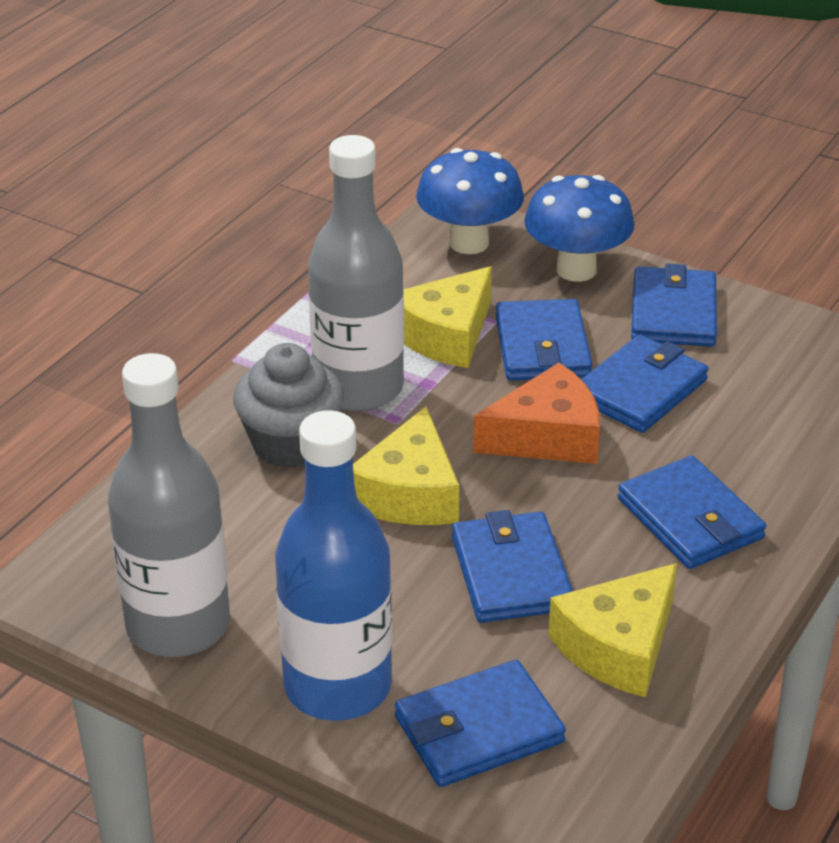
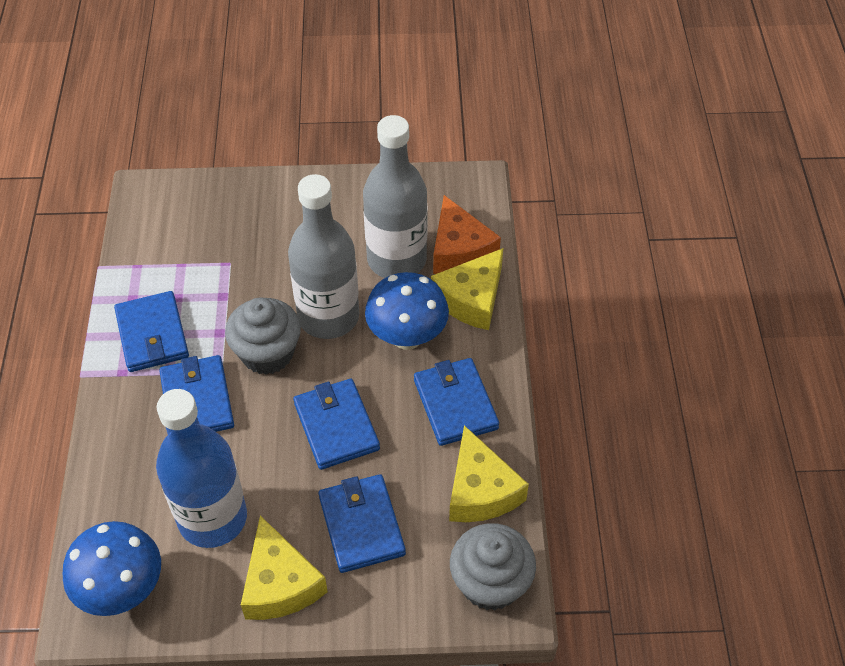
blue wallet: [395,660,566,787] [452,510,573,623] [496,299,592,381] [581,334,708,433] [618,456,766,569] [631,264,717,347] = 6 -> [114,291,189,372] [159,355,234,432] [293,379,380,470] [319,474,406,573] [414,358,499,446] = 5
grey cupcake: [233,343,344,468] = 1 -> [225,298,301,375] [450,523,536,611] = 2

